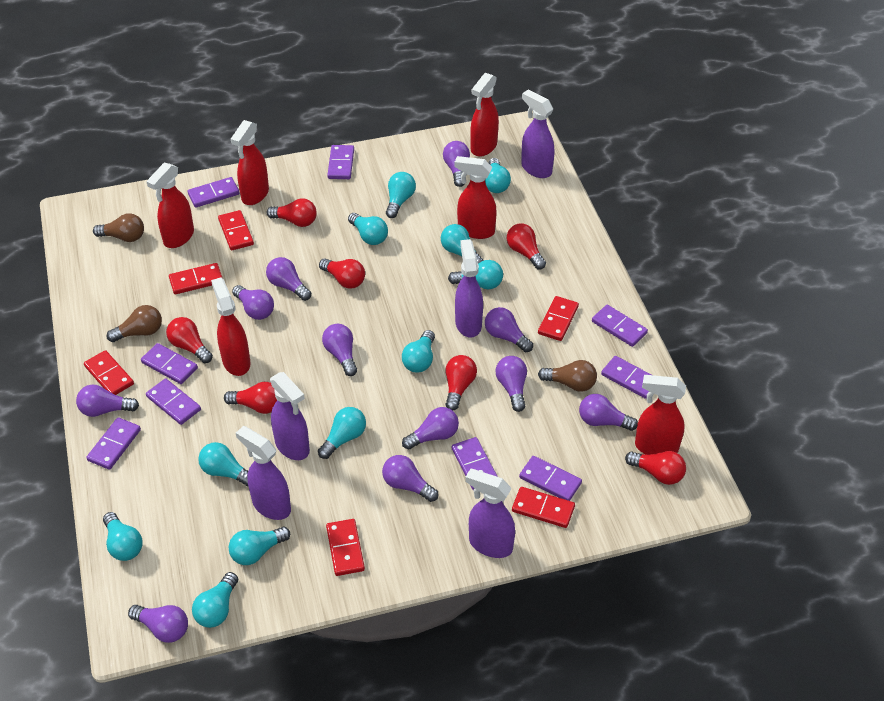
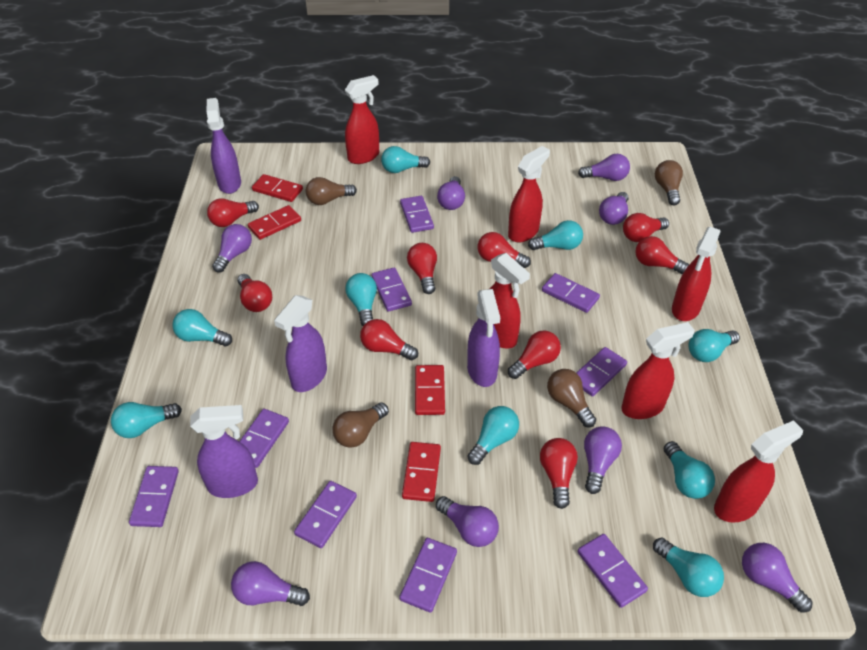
brown light bulb: [93,213,144,242] [106,305,162,342] [538,360,597,392] = 3 -> [306,177,357,205] [333,402,389,448] [547,369,596,428] [655,160,683,205] = 4
purple light bulb: [76,385,139,417] [128,605,188,643] [232,285,274,320] [266,257,311,301] [322,324,357,376] [382,455,438,502] [402,407,459,450] [443,141,470,187] [485,307,533,352] [495,356,527,412] [579,394,638,431] = 11 -> [212,224,252,273] [231,561,310,606] [436,496,499,547] [437,176,465,210] [578,154,630,181] [584,426,622,494] [599,192,629,225] [742,543,813,612] = 8
purple spray bottle: [236,426,291,520] [270,372,310,460] [455,239,483,338] [465,468,515,558] [521,90,554,178] = 5 -> [190,405,258,498] [207,98,241,194] [274,295,327,392] [467,289,500,387] = 4
red domino: [84,350,134,395] [169,263,222,294] [218,210,254,251] [326,519,365,576] [512,487,575,528] [538,296,579,341] = 6 -> [248,205,301,240] [252,174,303,202] [402,442,441,502] [415,365,445,415] = 4
red light bulb: [166,317,213,363] [224,382,277,414] [266,198,317,227] [319,258,365,289] [446,355,477,411] [507,223,546,269] [625,451,686,485] = 7 -> [207,198,259,227] [238,274,272,312] [360,319,418,360] [407,243,437,294] [478,232,531,268] [508,331,561,379] [540,438,578,509] [623,213,669,242] [635,236,689,274] = 9
turquoise light bulb: [103,512,143,561] [192,572,238,628] [198,442,248,486] [229,527,290,565] [318,407,366,459] [348,213,388,245] [386,172,416,218] [402,330,435,373] [441,224,484,264] [448,260,503,289] [485,158,511,193] = 11 -> [111,402,182,438] [172,309,232,347] [345,273,377,326] [381,146,430,173] [467,406,519,465] [528,220,583,250] [653,537,724,597] [664,441,715,499] [688,329,740,362] = 9

